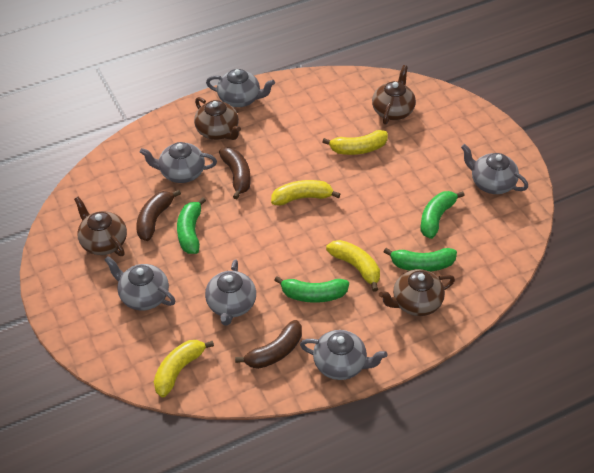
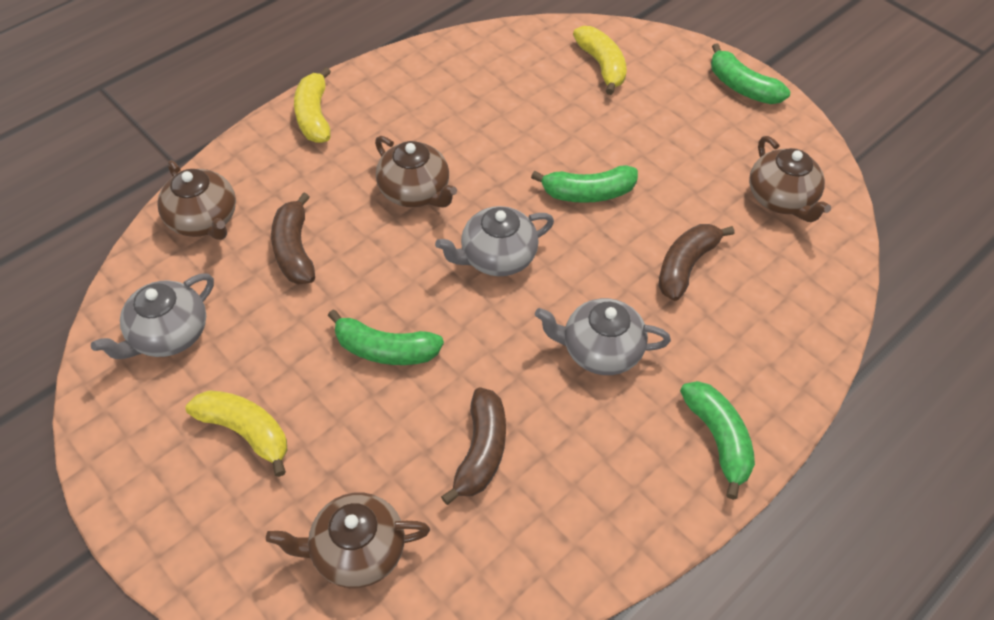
grey teapot: [104,256,175,310] [140,142,217,183] [205,259,256,326] [206,69,275,107] [300,330,387,380] [461,144,528,194] = 6 -> [91,274,214,359] [435,206,554,276] [535,298,671,375] = 3
yellow banana: [154,340,214,397] [271,180,340,206] [322,130,388,155] [326,240,380,292] = 4 -> [186,390,287,477] [294,67,331,143] [573,26,627,95] = 3

